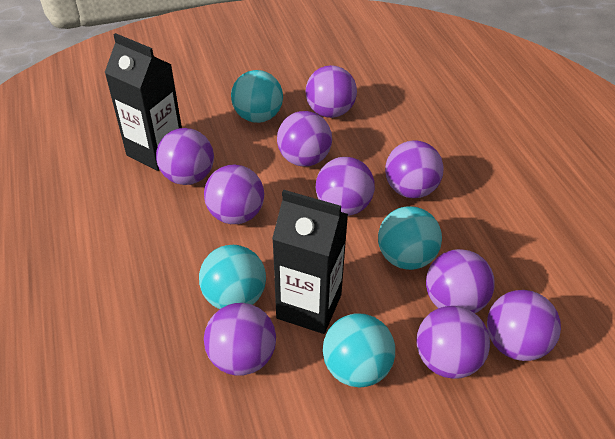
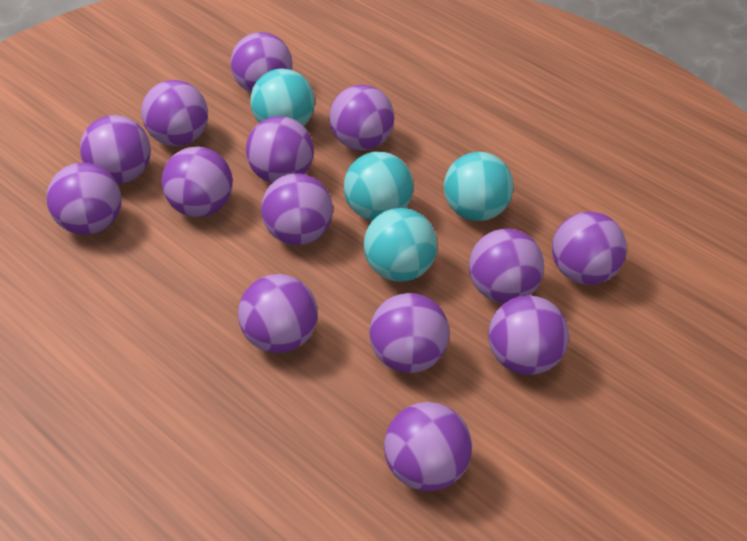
black carton: [104,33,182,171] [272,190,348,334] = 2 -> none = 0
purple ball: [156,128,214,185] [204,165,264,224] [204,303,276,376] [277,111,332,167] [306,65,357,118] [316,157,375,216] [385,140,444,198] [417,306,490,379] [426,249,495,313] [487,290,561,361] = 10 -> [46,163,121,235] [80,115,151,184] [141,80,208,146] [162,147,233,217] [231,32,293,93] [238,274,318,353] [246,116,314,183] [261,173,333,245] [329,85,394,150] [369,293,449,373] [384,402,472,491] [469,229,544,303] [488,295,569,375] [552,212,627,285] = 14

